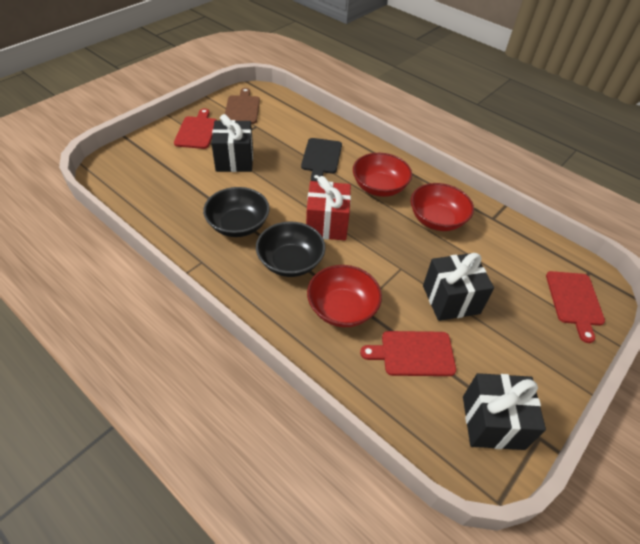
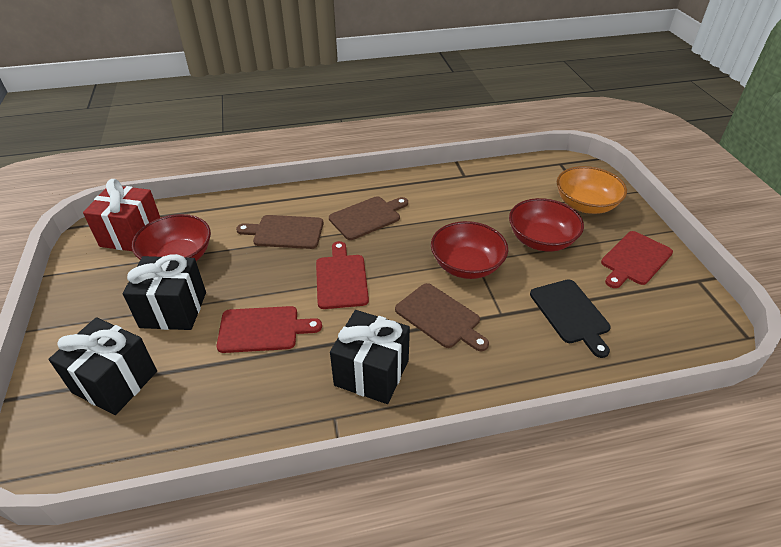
black bowl: [203,187,270,237] [256,222,325,277] = 2 -> none = 0
brown cutting board: [225,88,260,124] = 1 -> [236,215,323,249] [329,196,408,240] [395,283,489,351] = 3
orange bowl: none = 0 -> [557,166,627,214] = 1

